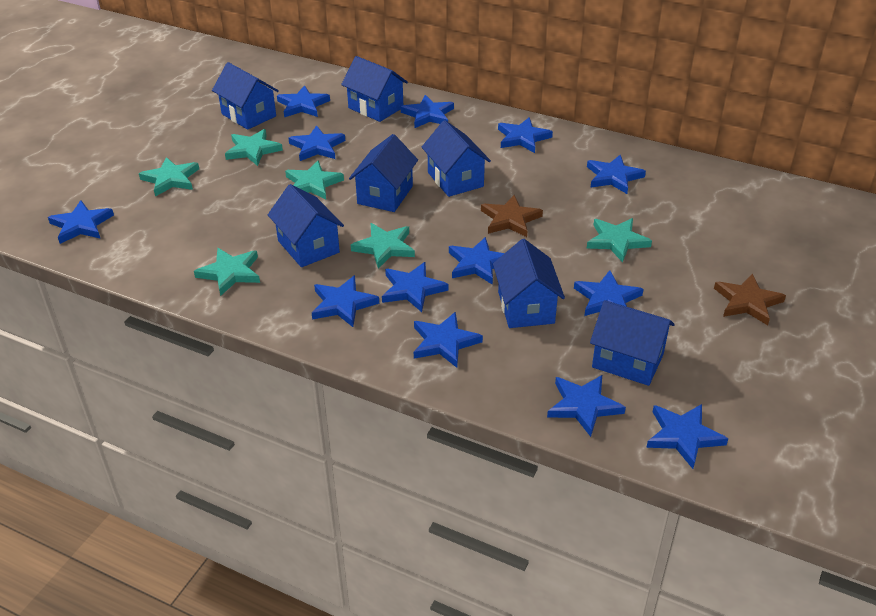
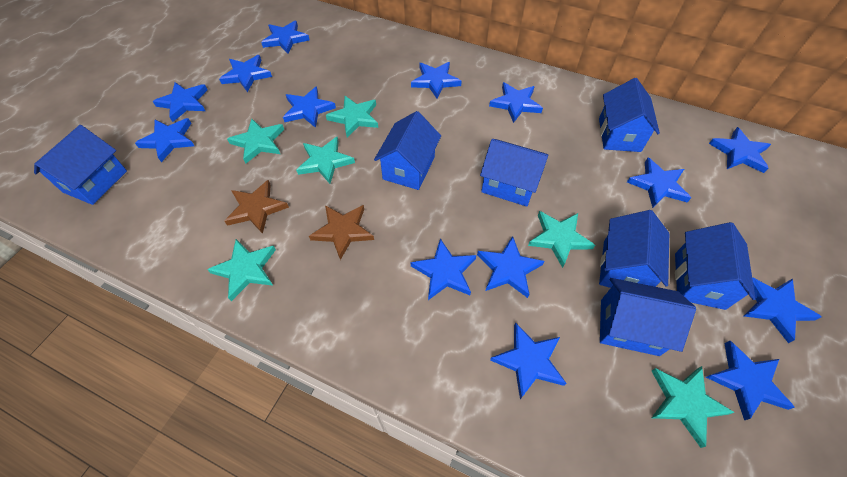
blue star: [48,200,114,244] [277,85,330,117] [289,125,345,161] [312,275,379,327] [382,262,448,312] [401,95,454,128] [414,312,483,368] [449,237,505,285] [498,117,553,153] [547,375,626,437] [574,270,644,316] [587,155,646,194] [646,404,728,469] = 13 -> [135,118,194,162] [153,82,208,122] [219,55,272,92] [261,21,310,54] [283,86,336,128] [411,62,462,99] [411,239,476,300] [477,236,544,298] [489,82,543,123] [490,323,567,399] [627,158,691,208] [706,341,795,420] [709,127,771,173] [744,277,821,343] = 14

